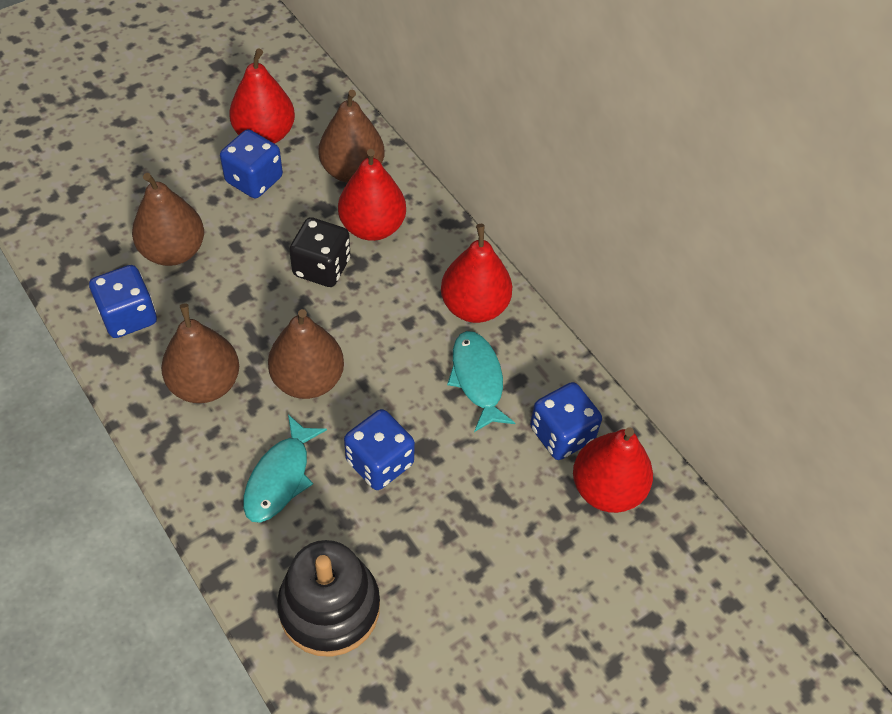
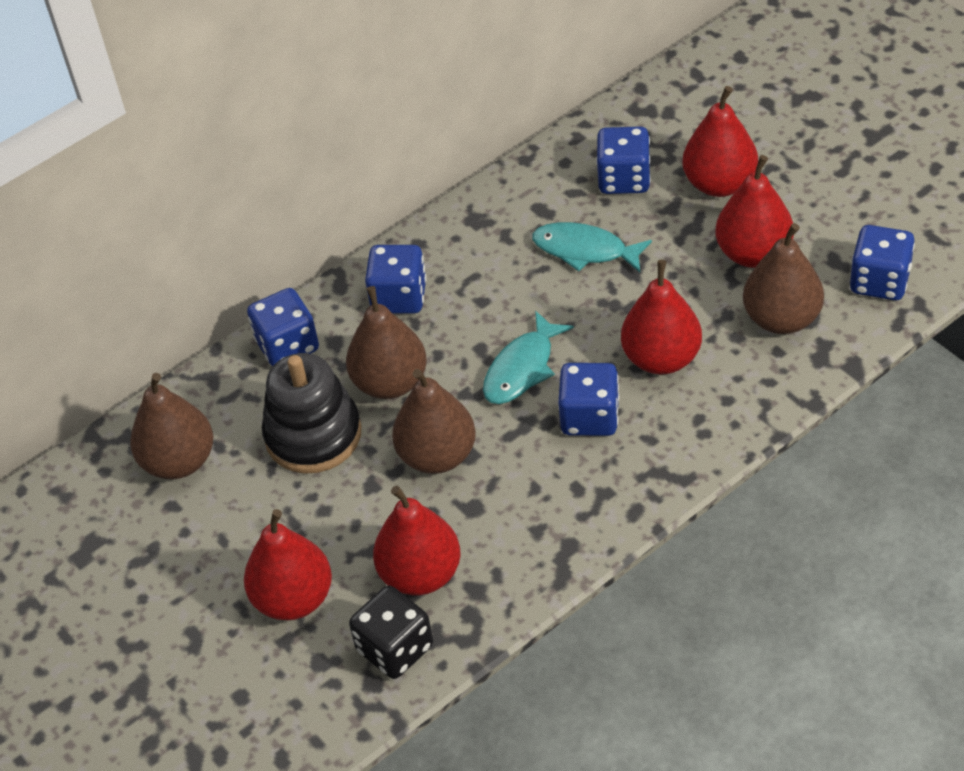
blue dice: [89,265,157,338] [220,129,283,198] [344,409,415,490] [530,382,602,460] = 4 -> [247,288,319,366] [365,245,427,313] [558,363,619,436] [596,126,651,194] [850,225,915,300] = 5
red pear: [229,48,295,144] [338,149,406,241] [441,224,512,323] [573,427,653,513] = 4 -> [244,509,332,620] [373,486,461,595] [621,260,702,375] [682,86,758,197] [716,155,794,268] = 5

